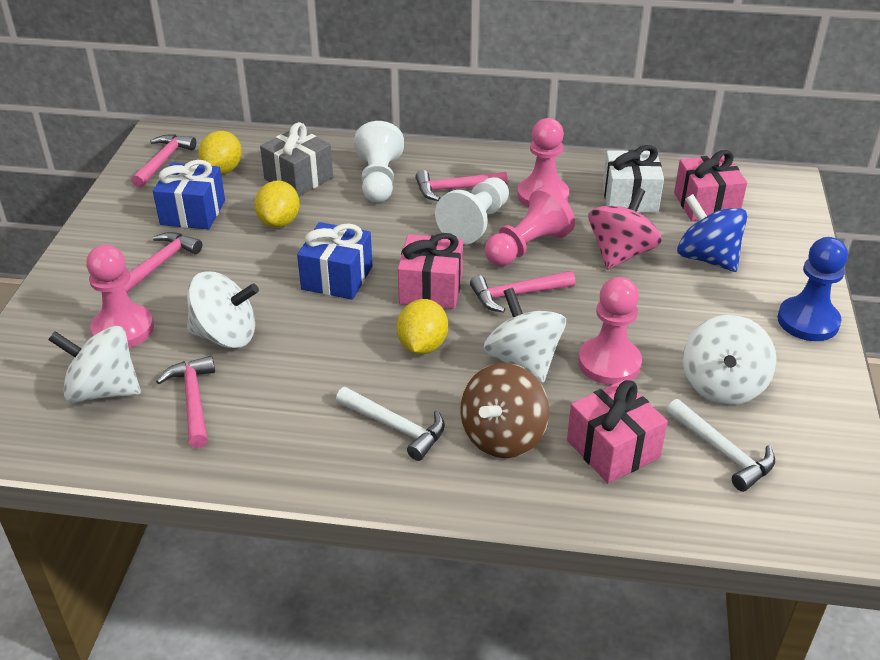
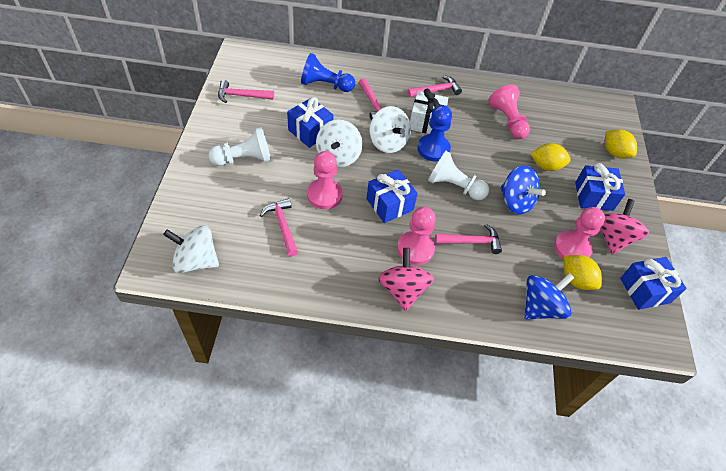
blue gift: [153,160,225,229] [297,222,372,300] = 2 -> [287,97,333,148] [367,169,418,223] [575,163,625,211] [620,257,687,310] = 4
blue pawn: [777,237,848,341] = 1 -> [301,53,355,92] [417,105,452,161] = 2
blue spinning top: [677,194,747,272] = 1 -> [500,165,546,215] [524,273,574,320] = 2
brown spinning top: [460,363,549,458] = 1 -> none = 0
grey gift: [260,122,333,196] = 1 -> none = 0
pink gift: [398,233,463,309] [567,380,668,483] [674,150,747,221] = 3 -> none = 0
pink spinning top: [588,188,662,270] = 1 -> [378,248,434,311] [600,199,649,255] = 2
white hammer: [336,387,445,461] [666,399,775,492] = 2 -> none = 0
white spinning top: [48,326,141,403] [187,272,259,348] [484,288,566,383] [683,315,777,405] = 4 -> [163,225,219,273] [316,119,363,167] [369,106,411,153] = 3

